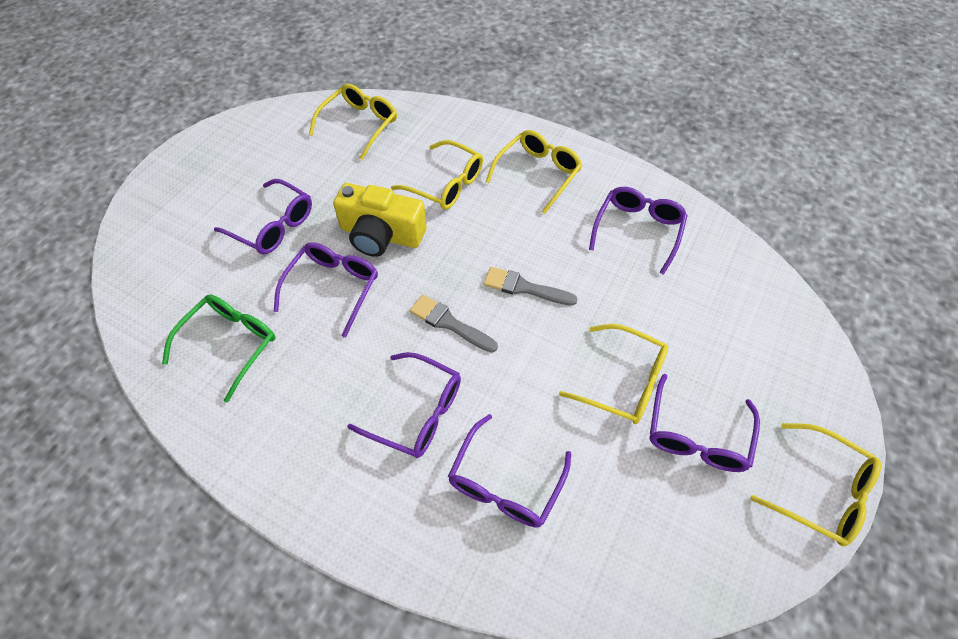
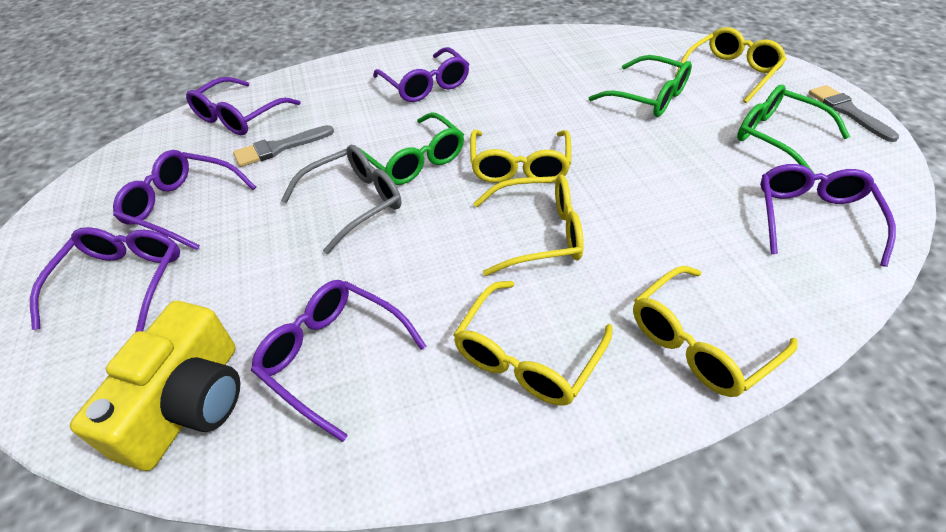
green glasses: [162,295,276,403] = 1 -> [358,112,464,185] [589,55,692,117] [737,85,850,174] = 3
grey glasses: none = 0 -> [281,145,401,254] = 1

